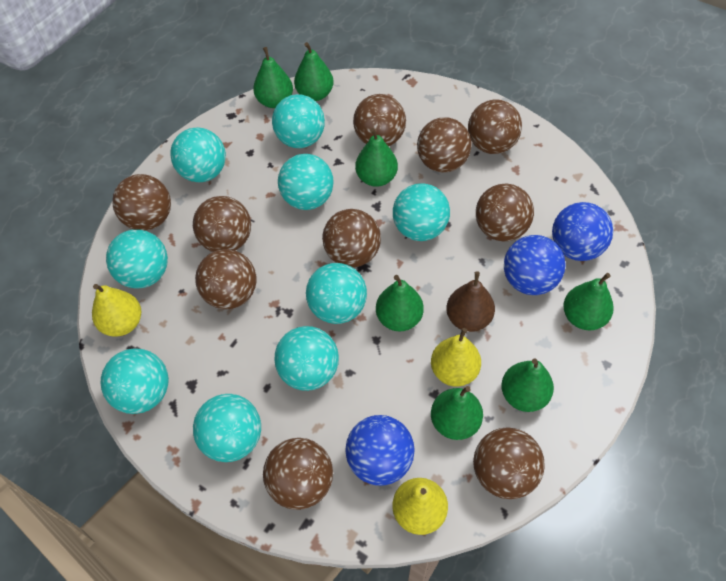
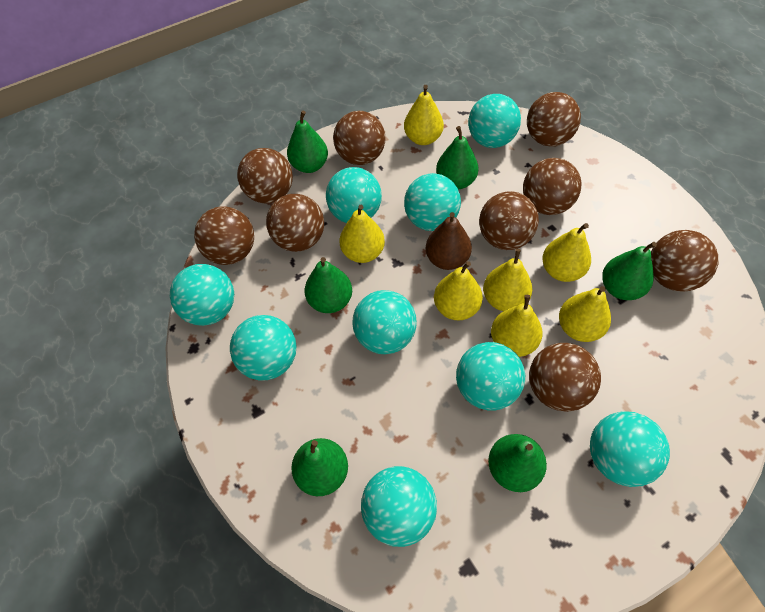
blue ball: [345,415,415,486] [504,235,565,295] [552,202,613,261] = 3 -> none = 0
brown ball: [112,174,171,231] [193,196,251,252] [195,249,257,309] [263,438,333,510] [322,209,381,267] [353,94,406,146] [417,117,471,173] [468,99,522,154] [473,427,545,499] [476,183,534,241] = 10 -> [194,206,254,265] [237,148,293,204] [266,194,324,252] [333,111,385,165] [479,191,539,250] [523,158,581,215] [527,92,581,147] [529,343,601,412] [651,230,718,291] = 9
green pear: [253,47,293,108] [294,42,334,101] [355,128,398,187] [376,275,424,331] [431,386,483,440] [501,358,554,412] [563,273,614,330] = 7 -> [287,111,328,173] [291,438,348,496] [305,257,352,313] [436,126,479,190] [488,434,547,492] [602,242,657,300] = 6
yellow pear: [92,284,141,337] [392,478,448,535] [431,328,481,387] = 3 -> [339,205,385,263] [404,85,444,145] [434,261,483,320] [483,249,532,311] [491,295,542,357] [543,223,591,282] [559,286,611,342] = 7

